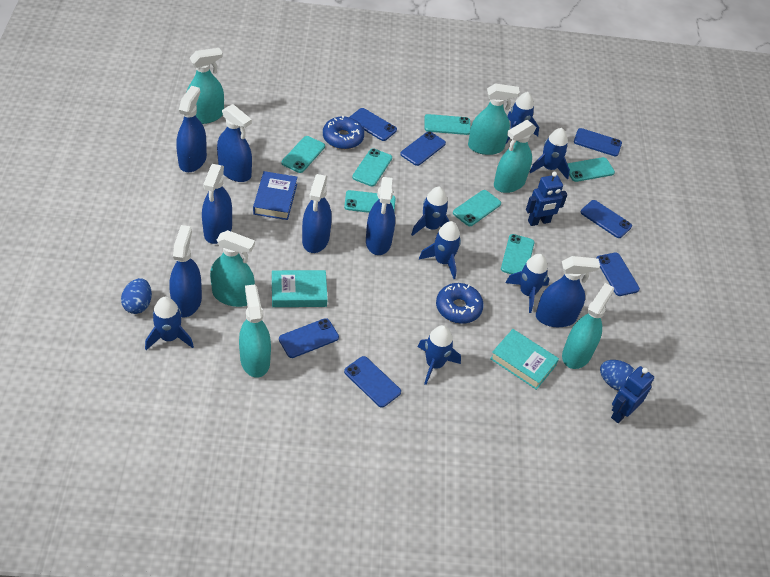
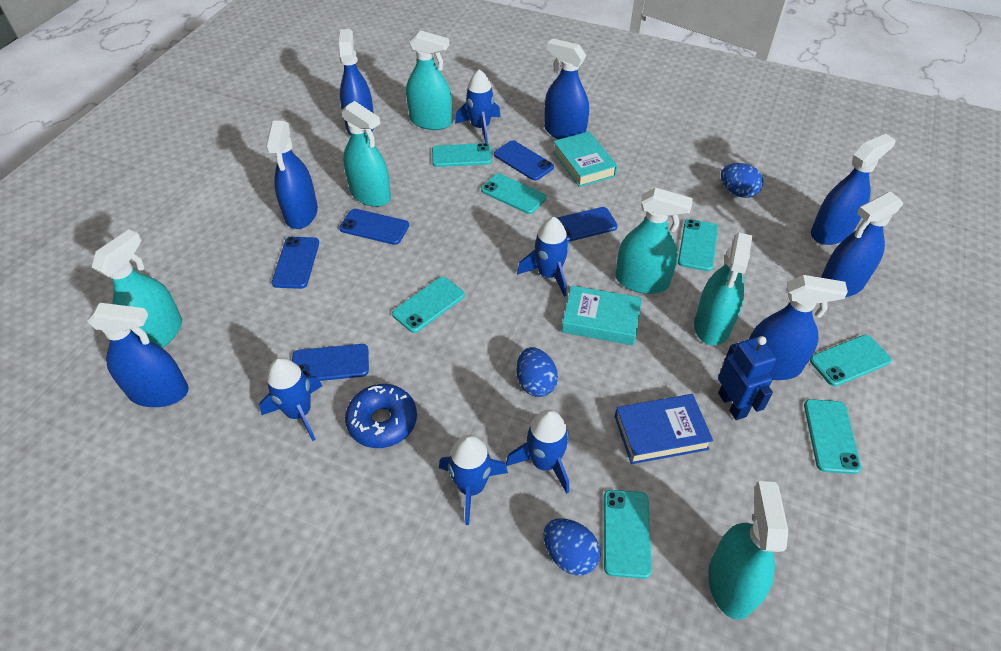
blue donut: [323,115,364,149] [436,283,484,324] = 2 -> [345,384,417,448] = 1
blue egg: [121,278,152,314] [600,360,634,391] = 2 -> [516,347,558,397] [544,518,601,576] [721,163,763,198] = 3
blue phone: [279,318,339,358] [344,356,401,408] [350,108,397,141] [400,131,446,166] [574,128,622,156] [581,200,632,238] [596,252,640,296] = 7 -> [272,237,319,289] [292,344,369,381] [339,209,409,245] [494,140,554,181] [557,207,618,242] = 5
blue robot: [526,172,567,226] [611,366,654,423] = 2 -> [718,336,776,420] = 1
blue rocket: [145,297,194,350] [411,187,449,236] [418,325,461,385] [419,221,461,279] [506,92,539,144] [506,254,550,313] [529,128,570,180] = 7 -> [259,358,322,441] [439,435,508,525] [455,69,501,143] [506,409,569,494] [517,217,569,297] = 5

